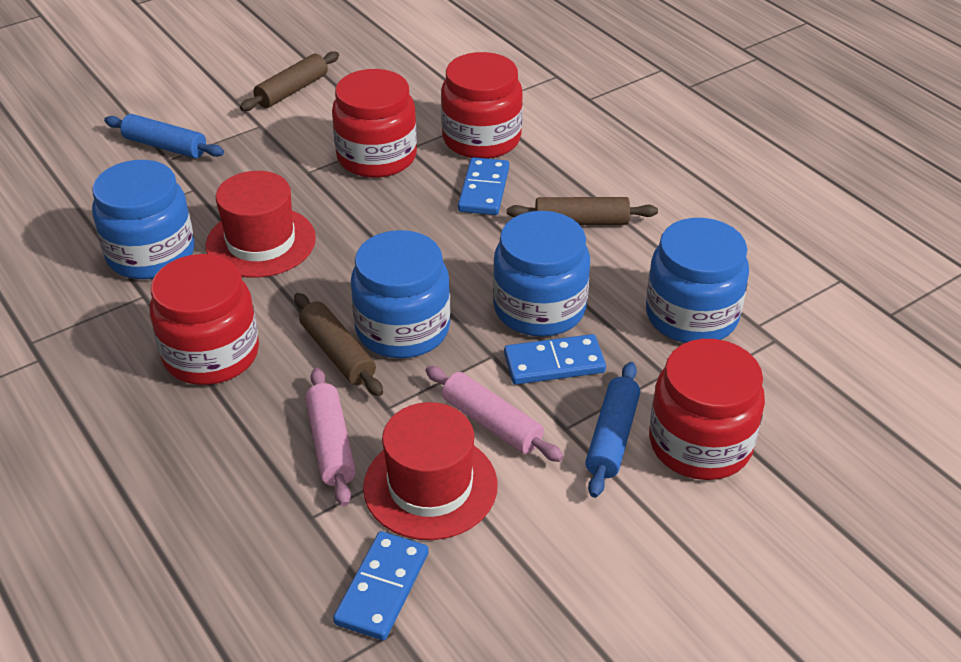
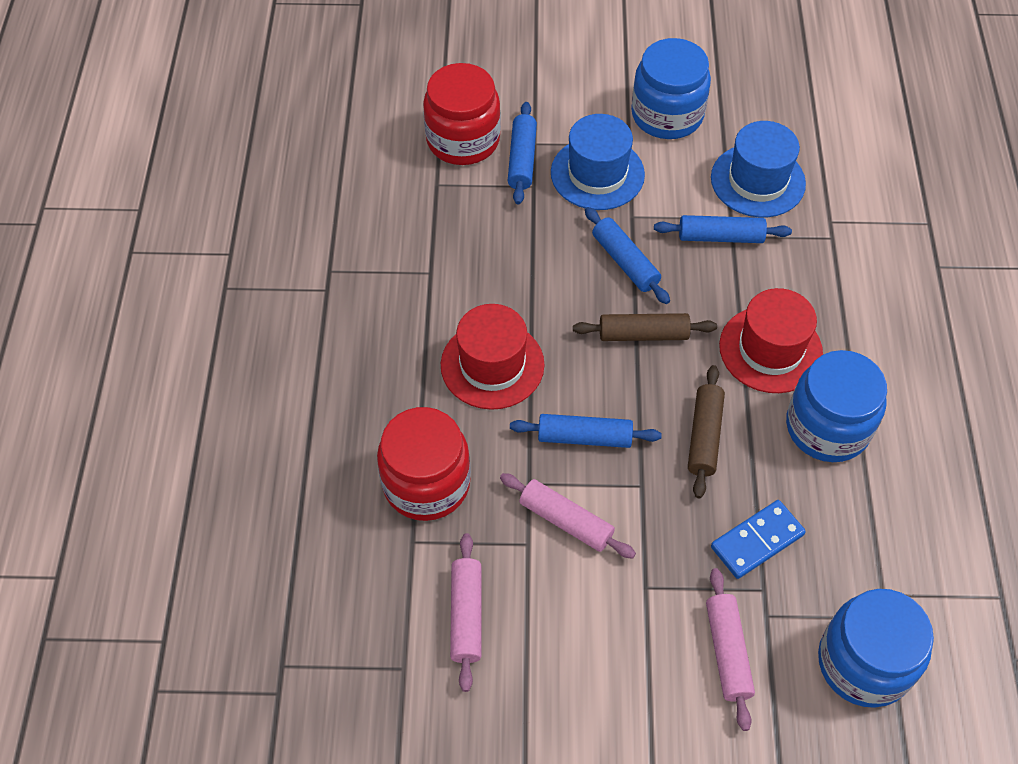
blue domino: [333,531,429,641] [458,157,509,215] [504,334,606,385] = 3 -> [711,500,806,579] = 1
blue hat: none = 0 -> [551,114,645,210] [711,121,806,217] = 2
blue jar: [92,160,195,279] [351,230,451,358] [493,211,590,337] [646,218,749,343] = 4 -> [631,38,711,139] [786,350,887,462] [818,589,934,708] = 3
blue rolling pin: [104,114,224,158] [585,362,640,498] = 2 -> [508,102,537,204] [510,414,662,448] [585,207,670,304] [654,215,792,243] = 4
brown rolling pin: [240,51,339,111] [294,293,383,396] [507,197,658,225] = 3 -> [573,313,717,341] [688,365,725,498] = 2
pink rolling pin: [305,368,356,506] [425,366,564,462] = 2 -> [450,533,481,692] [500,473,636,559] [706,568,755,731] = 3
red jar: [150,254,259,385] [332,69,417,178] [441,52,523,159] [649,339,765,480] = 4 -> [377,407,471,521] [423,63,501,165] = 2

